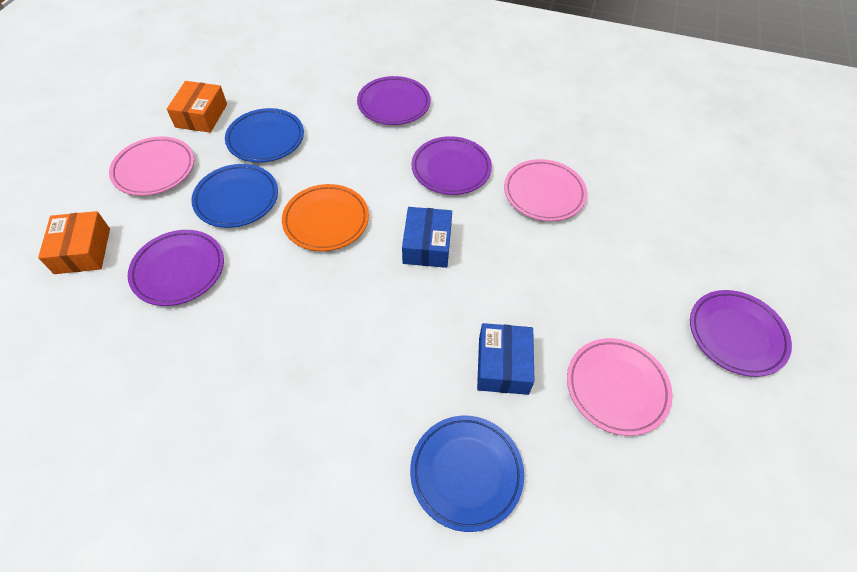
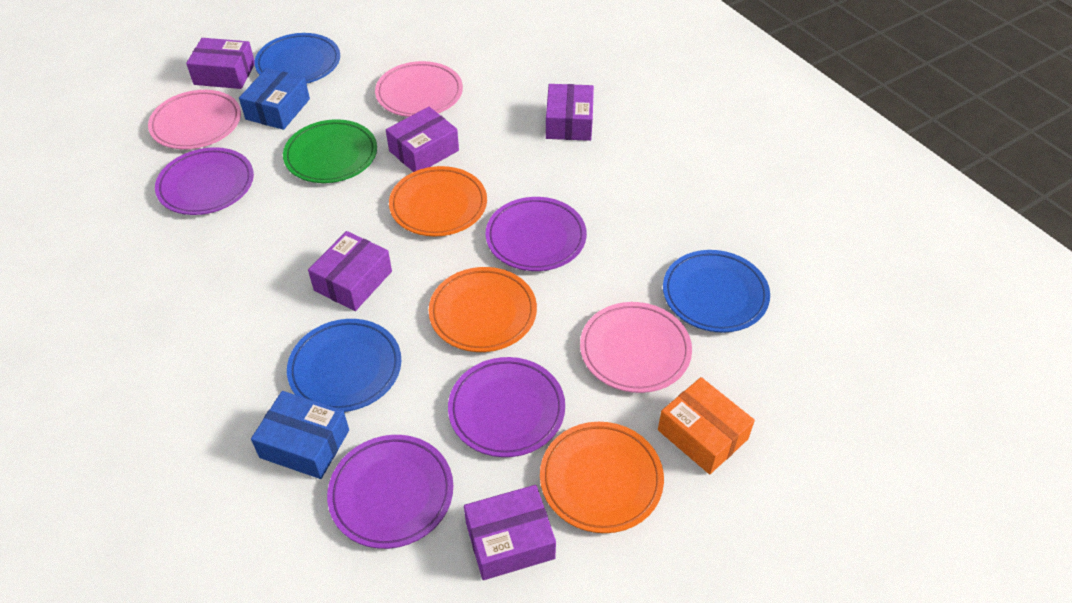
green plate: none = 0 -> [283,119,377,183] = 1
orange box: [38,211,110,274] [167,81,227,133] = 2 -> [658,377,755,474] = 1
orange plate: [282,184,369,251] = 1 -> [389,166,487,236] [429,267,537,352] [540,422,664,533] = 3
purple box: none = 0 -> [186,38,255,89] [308,231,392,311] [386,107,459,172] [464,485,556,580] [546,84,594,141] = 5

